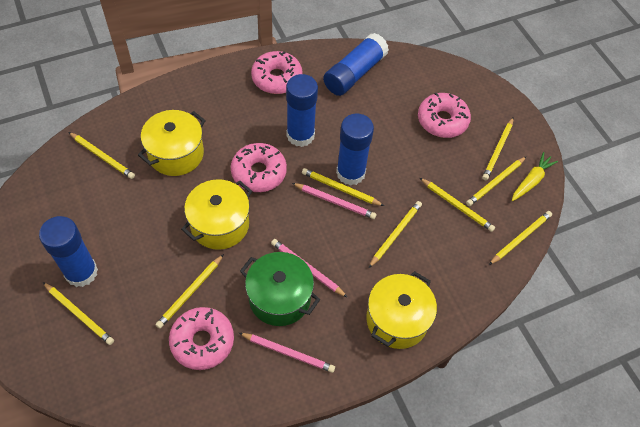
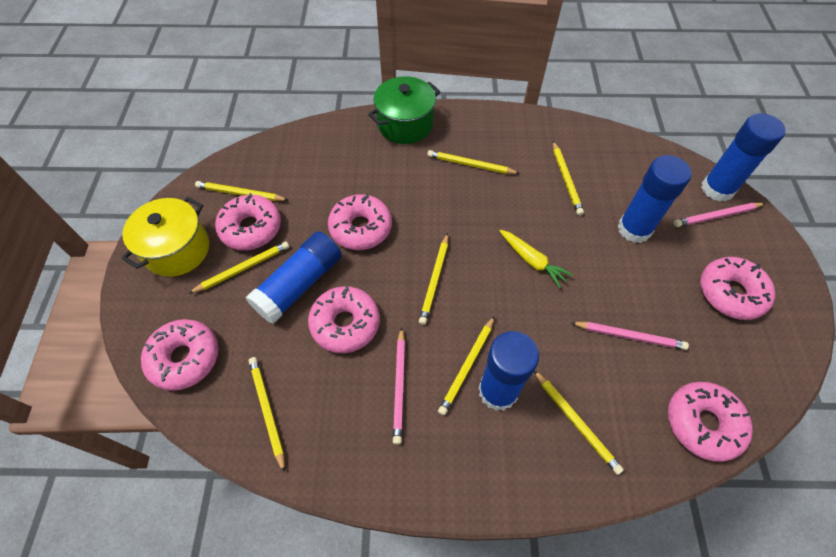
pink donut: [169,307,234,370] [231,143,287,192] [251,51,303,94] [418,93,471,138] = 4 -> [141,319,219,391] [215,193,281,250] [308,285,380,353] [328,194,392,250] [668,382,753,462] [700,257,775,320] = 6
yellow pencil: [43,282,114,345] [69,132,135,179] [155,254,224,329] [302,168,384,206] [369,201,422,268] [420,178,495,232] [466,156,527,206] [482,117,514,181] [489,211,552,265] = 9 -> [188,241,289,294] [195,181,288,201] [249,357,285,473] [419,233,448,325] [427,150,520,174] [438,316,494,415] [534,370,624,475] [553,141,584,216] = 8
yellow pot: [138,110,206,176] [181,179,252,250] [366,271,437,349] = 3 -> [122,197,209,277] = 1

